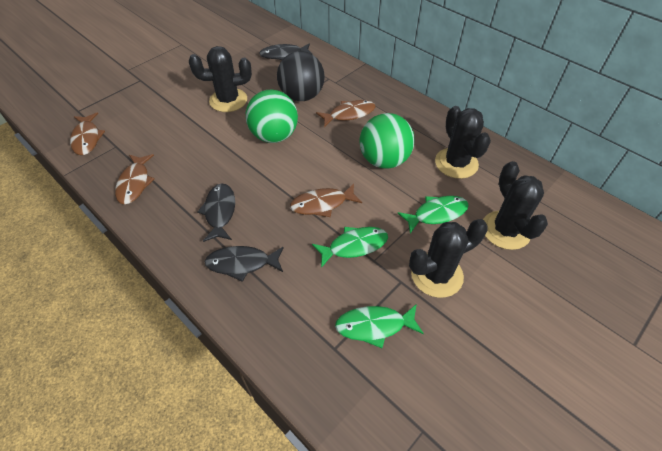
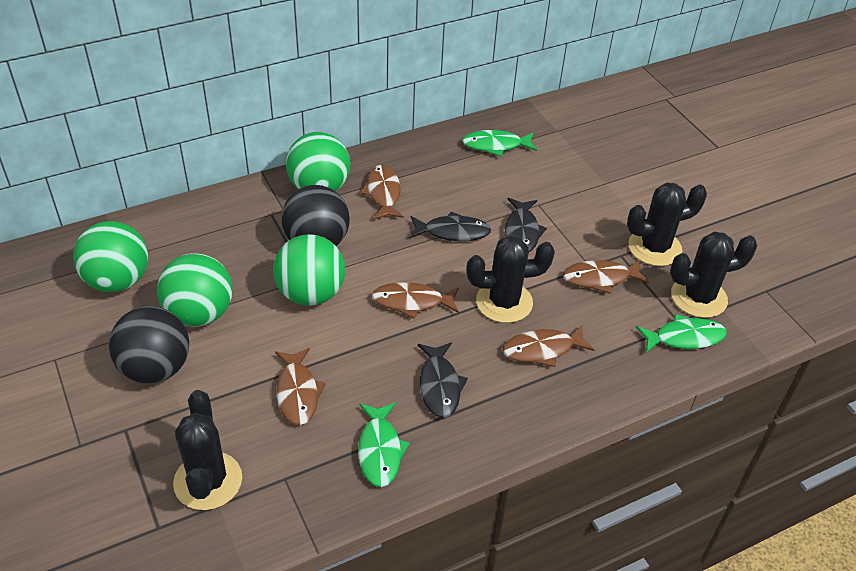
black ball: [277,51,325,101] = 1 -> [109,306,189,384] [282,185,350,246] = 2
brown fish: [70,112,105,155] [115,154,155,204] [290,183,362,217] [316,100,375,127] = 4 -> [275,348,326,425] [360,165,404,220] [372,282,459,318] [503,325,594,367] [563,260,649,294] = 5
green ball: [246,90,298,143] [360,113,415,169] = 2 -> [73,221,148,292] [157,253,232,327] [273,234,345,306] [286,132,350,192] = 4

